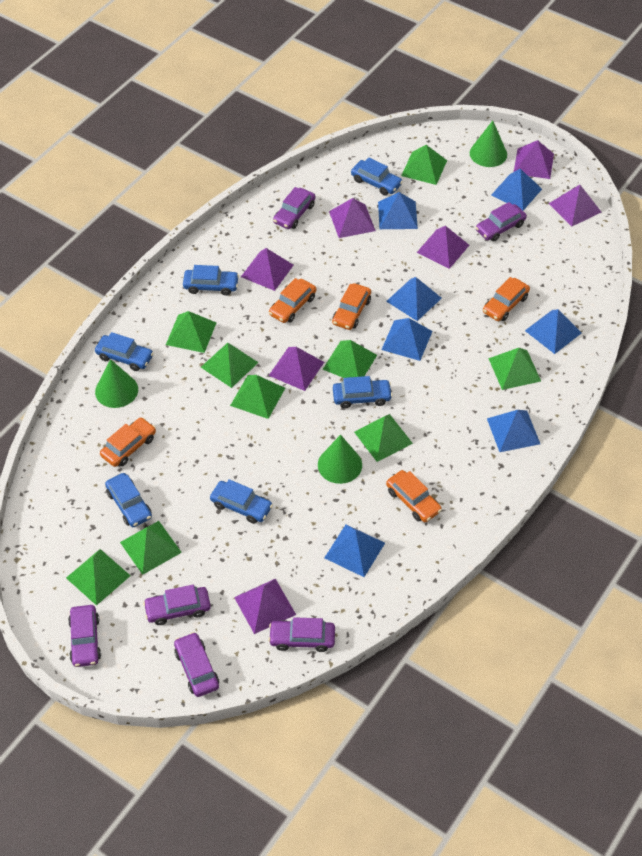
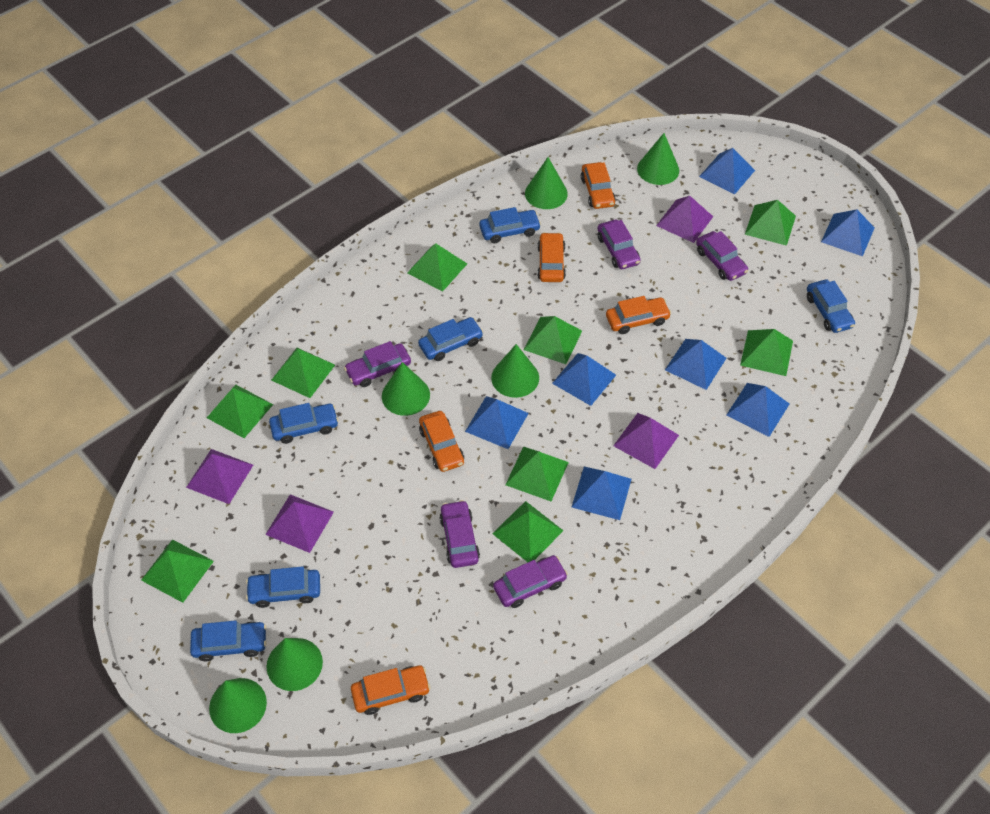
green cone: [95,359,138,408] [318,435,362,484] [470,121,507,167] = 3 -> [209,678,267,733] [267,638,323,691] [382,362,430,416] [491,344,539,398] [525,157,568,209] [637,133,679,185] = 6
purple car: [68,605,101,667] [143,585,211,625] [174,632,219,697] [268,617,335,652] [273,187,315,229] [476,202,527,241] = 6 -> [344,341,411,387] [439,500,480,568] [493,555,568,608] [597,220,641,269] [696,231,748,281] = 5
purple pyramid: [234,579,296,634] [241,248,294,291] [269,347,324,391] [329,198,376,238] [416,226,469,269] [514,140,554,179] [549,185,601,227] = 7 -> [186,449,253,504] [265,494,334,553] [613,413,679,469] [656,196,713,243] = 4

